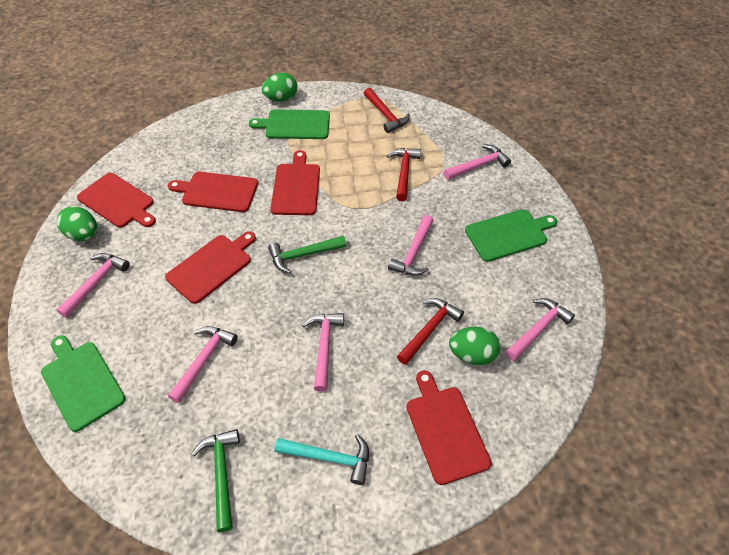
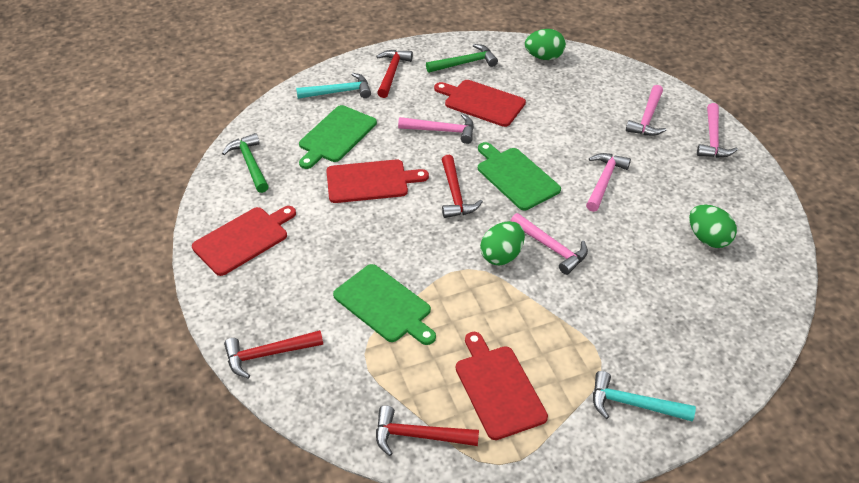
pink hammer: [57,253,130,318] [168,326,238,403] [302,313,344,392] [388,215,434,276] [444,144,511,180] [506,298,575,361] = 6 -> [398,114,474,144] [511,213,588,275] [586,153,631,212] [626,85,666,136] [697,103,738,158] = 5
red cutting board: [77,173,156,228] [165,231,256,304] [168,172,258,212] [271,150,320,215] [407,371,492,485] = 5 -> [192,206,296,276] [326,159,429,203] [434,80,526,127] [456,332,548,440] = 4
red hammer: [364,88,410,133] [387,148,421,201] [397,298,464,365] = 3 -> [224,330,323,379] [376,50,413,98] [376,405,479,456] [442,155,483,218] = 4
turquoise hammer: [274,434,369,485] = 1 -> [296,73,371,99] [593,371,696,421] = 2

